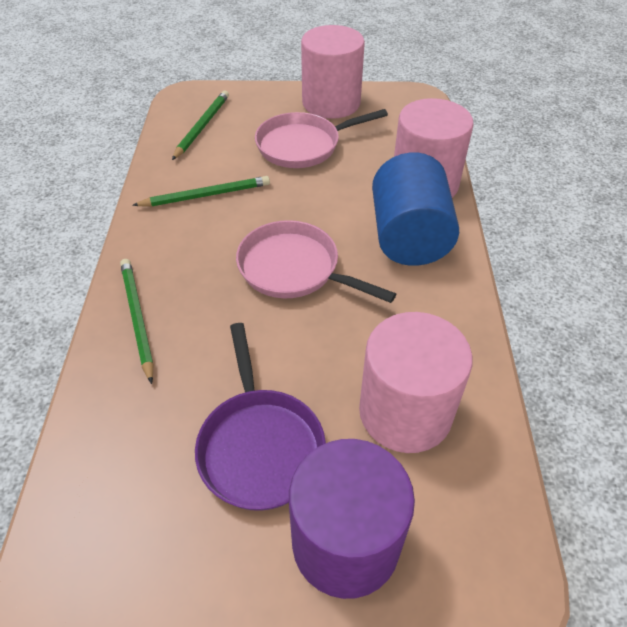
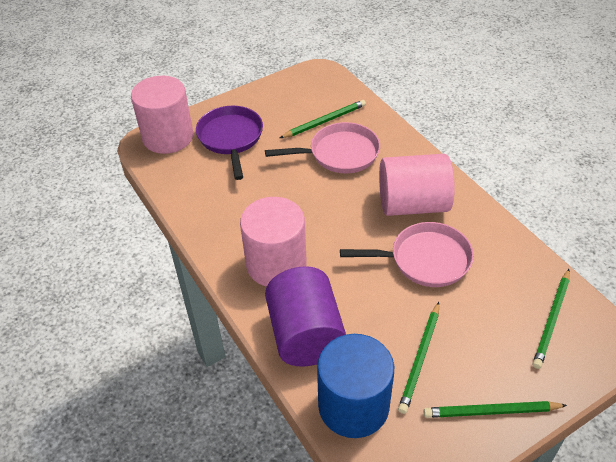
green pencil: [120,259,154,384] [132,176,270,207] [172,90,229,160] = 3 -> [280,100,366,138] [398,302,439,414] [423,401,567,418] [533,269,570,369] = 4

